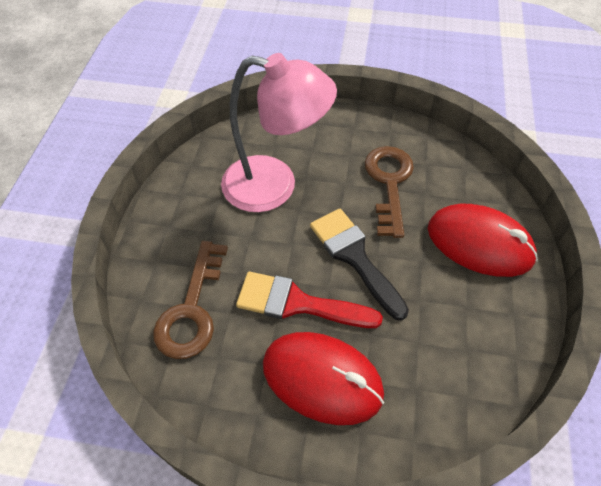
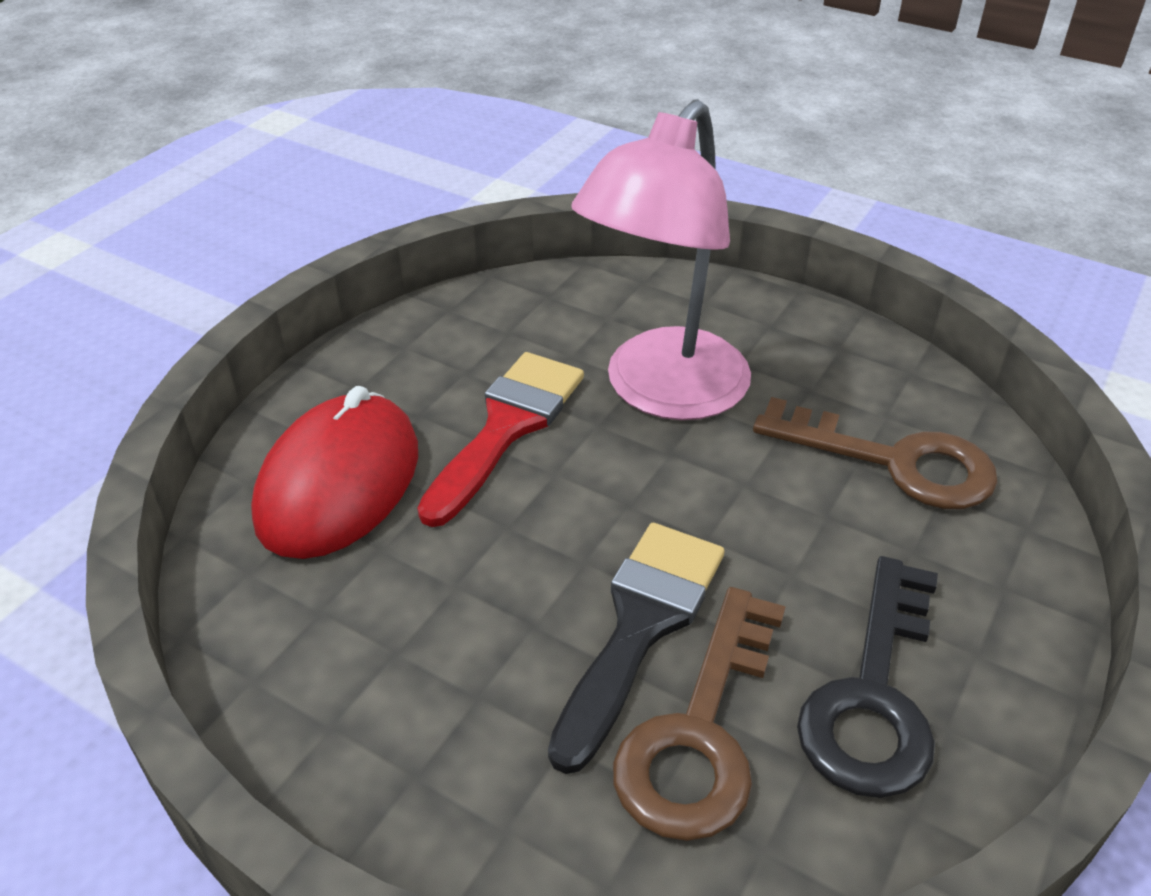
black key: none = 0 -> [797,556,938,798] = 1
red mouse: [263,332,384,425] [428,204,538,277] = 2 -> [251,386,418,559] = 1

